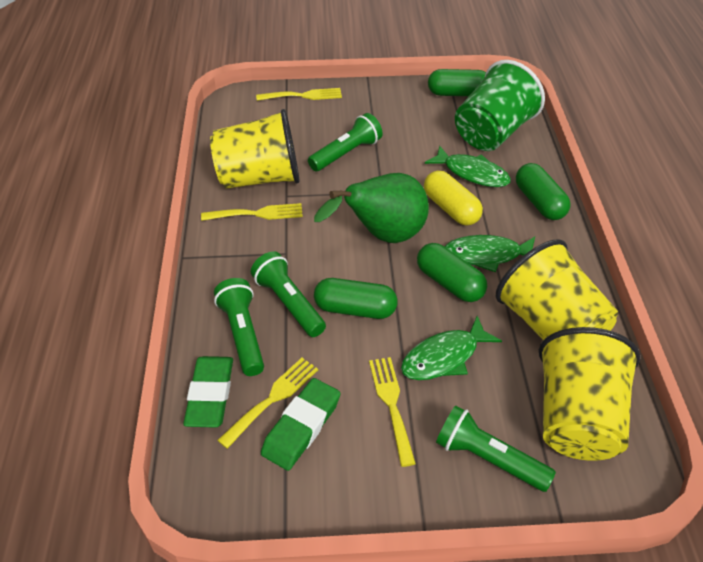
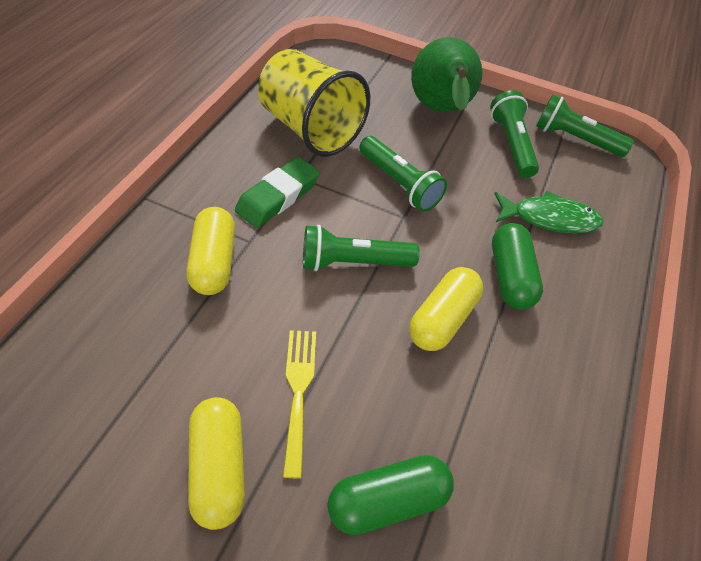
green capsule: [314,278,397,319] [417,243,487,302] [428,69,486,96] [516,163,571,220] = 4 -> [328,455,454,535] [492,223,543,310] = 2
green cup: [455,60,545,151] = 1 -> none = 0
green eraser: [183,356,233,428] [261,378,341,471] = 2 -> [235,157,320,228] = 1
green fish: [401,316,502,380] [425,145,511,187] [444,235,535,272] = 3 -> [494,191,604,233] = 1
yellow capsule: [424,171,483,225] = 1 -> [187,207,235,295] [188,397,245,530] [409,267,483,351] = 3
yellow cup: [210,109,300,189] [496,239,618,340] [539,327,640,461] = 3 -> [258,49,370,157] = 1
yellow fork: [201,203,303,221] [217,358,318,449] [256,88,342,101] [369,357,416,467] = 4 -> [283,330,316,478] = 1

